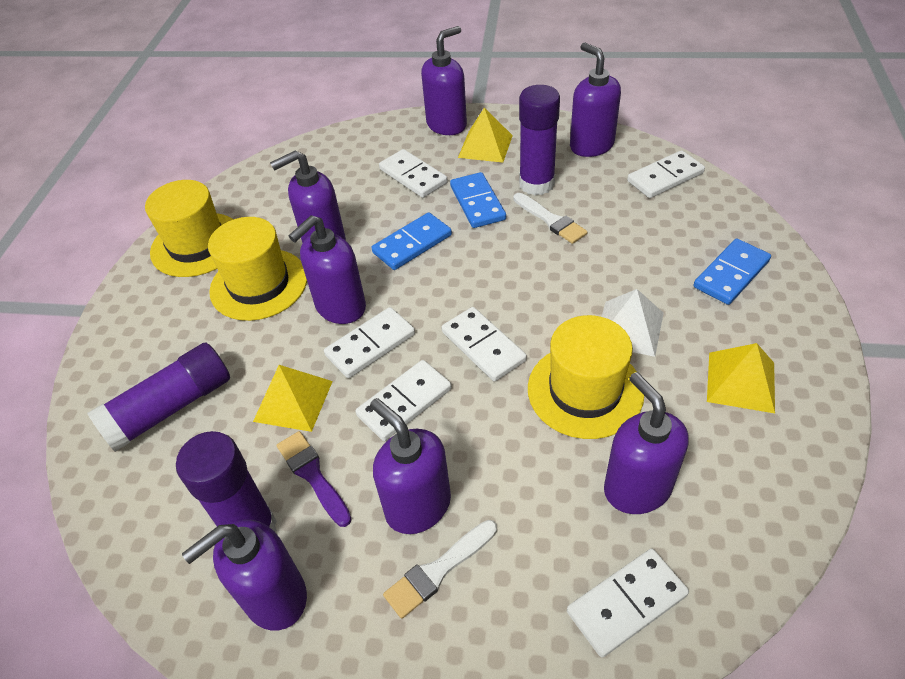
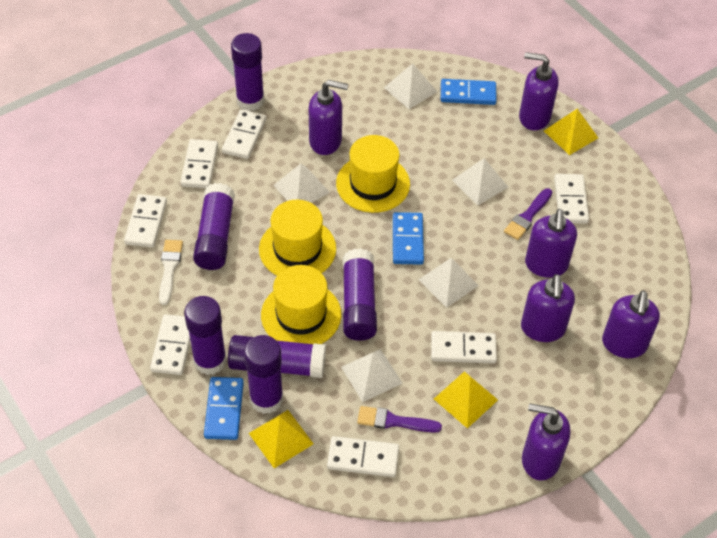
purple brush: [277,431,352,527] = 1 -> [357,406,442,433] [504,188,552,240] = 2
purple glue stick: [88,343,230,452] [176,431,277,532] [519,85,560,195] = 3 -> [184,296,227,375] [193,183,235,270] [228,335,326,378] [231,33,265,111] [244,335,283,414] [343,249,377,341] = 6
purple soap dispenser: [182,520,307,630] [270,150,346,243] [289,215,366,324] [370,398,451,534] [421,26,467,135] [570,43,621,157] [604,372,689,514] = 7 -> [308,80,348,155] [519,52,559,130] [521,274,575,342] [522,403,571,480] [525,209,577,278] [602,290,660,358] = 6
white brush: [383,520,497,619] [513,193,587,244] = 2 -> [159,240,183,305] = 1
white domino: [324,307,415,378] [355,360,452,441] [379,149,448,198] [441,307,527,382] [567,548,689,658] [627,150,705,198] = 6 -> [124,194,167,247] [150,314,190,375] [180,139,218,188] [222,109,267,159] [327,436,399,477] [431,331,497,364] [554,174,589,224] = 7
white pyramid: [602,289,664,357] = 1 -> [273,164,330,203] [341,349,403,402] [384,63,437,109] [418,258,479,308] [452,158,508,206] = 5

